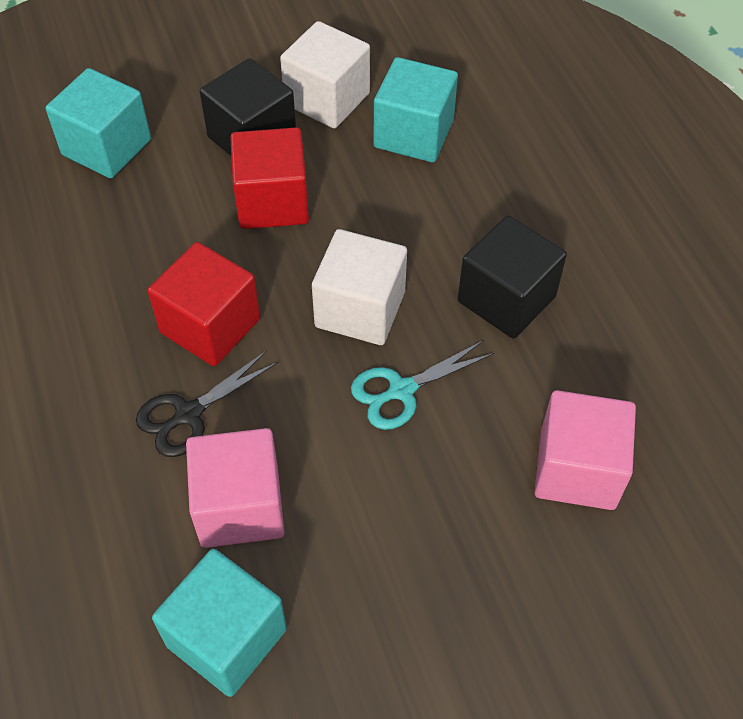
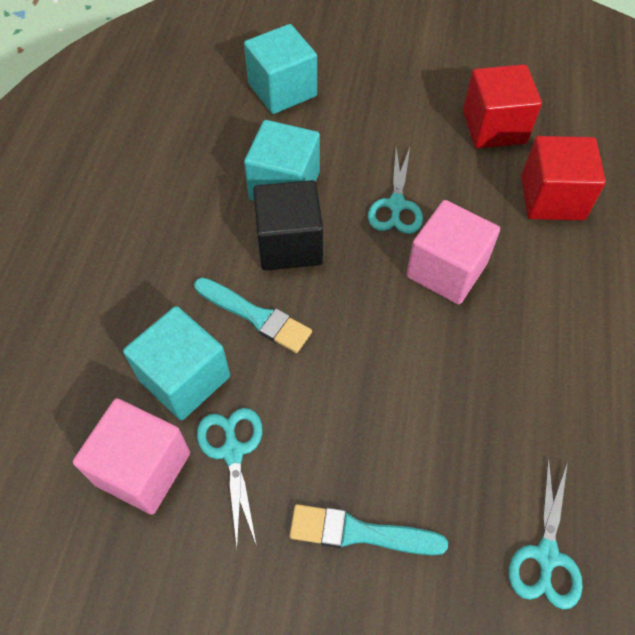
black cube: [200,58,296,156] [458,215,567,339] = 2 -> [253,180,323,271] = 1
black scissors: [136,350,278,457] = 1 -> none = 0
turquoise brush: none = 0 -> [194,277,312,353] [290,504,448,555] = 2
turquoise scissors: [351,340,495,430] = 1 -> [197,408,262,547] [368,148,423,234] [509,457,583,609] = 3
white cube: [280,21,370,129] [312,229,407,345] = 2 -> none = 0

